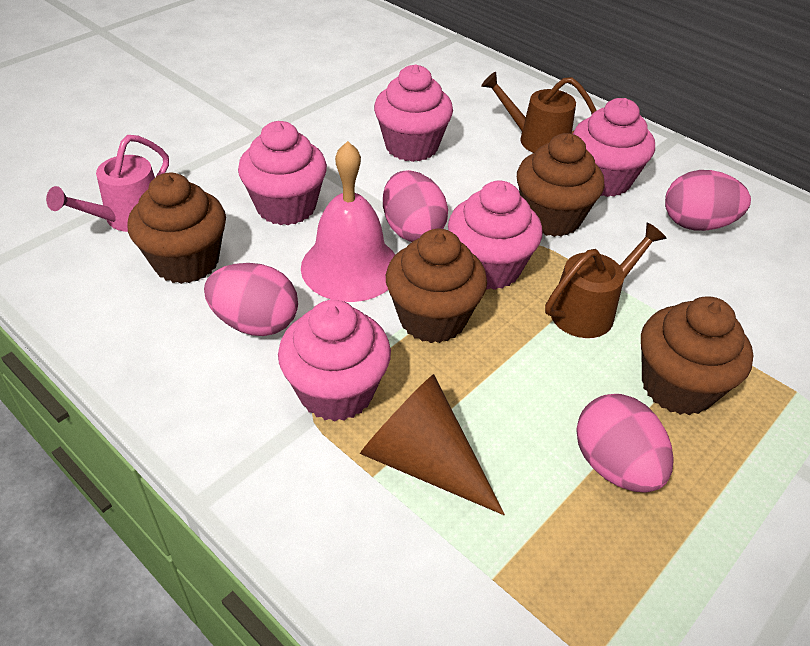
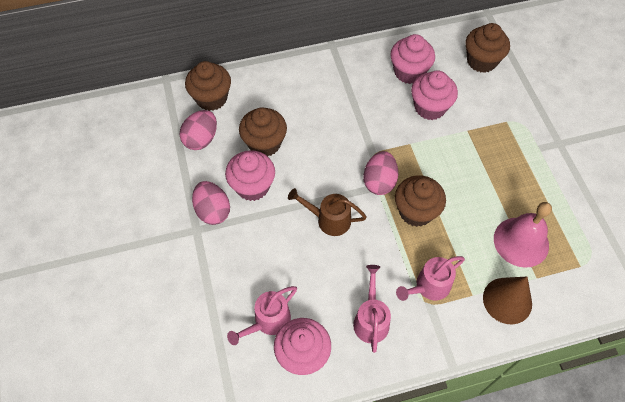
brown watering can: [481,72,597,153] [545,222,666,338] = 2 -> [288,188,366,236] = 1
pink cupcake: [238,121,327,225] [278,300,391,422] [374,64,453,162] [448,181,542,290] [573,98,655,197] = 5 -> [225,150,275,201] [274,318,331,375] [390,34,435,84] [411,70,458,120] = 4
pink egg: [204,263,298,336] [383,170,448,242] [576,394,673,493] [665,170,751,231] = 4 -> [180,110,217,150] [192,181,230,225] [363,151,398,195] = 3
pink watering can: [46,135,169,232] = 1 -> [227,286,297,345] [353,265,391,353] [396,256,465,301] = 3

